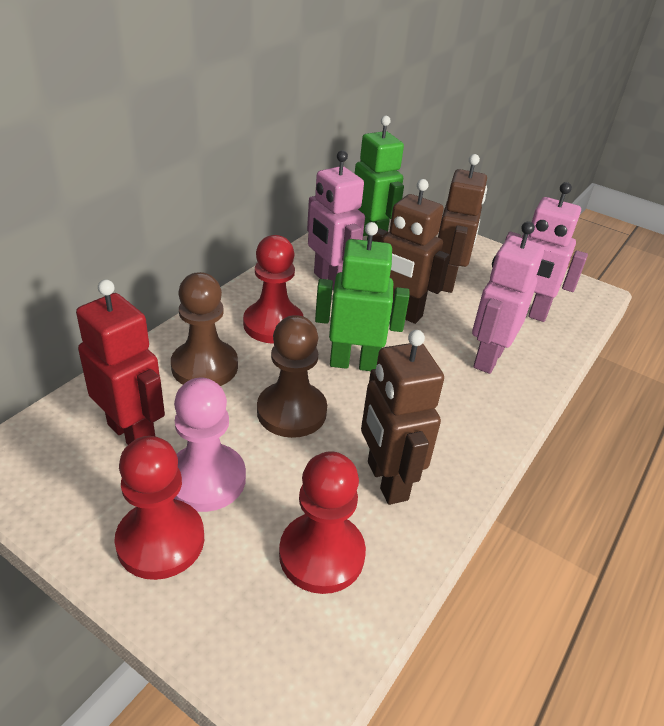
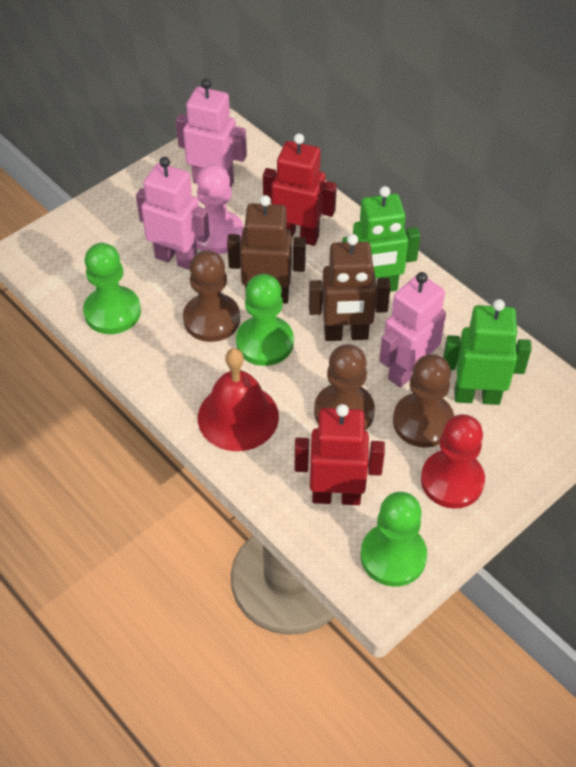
brown pawn: [171,272,238,386] [257,315,327,438] = 2 -> [183,250,240,342] [314,344,375,431] [393,354,454,448] = 3
brown robot: [361,330,444,505] [372,179,450,324] [438,154,487,293] = 3 -> [227,195,306,304] [309,234,391,341] = 2
green pawn: none = 0 -> [83,243,141,334] [236,274,294,366] [360,492,427,587] = 3
red bell: none = 0 -> [198,348,279,451] = 1
red pawn: [114,436,204,580] [243,235,304,344] [279,451,366,594] = 3 -> [421,414,485,509] = 1
red robot: [76,279,165,445] = 1 -> [263,134,337,246] [295,404,385,505] = 2

